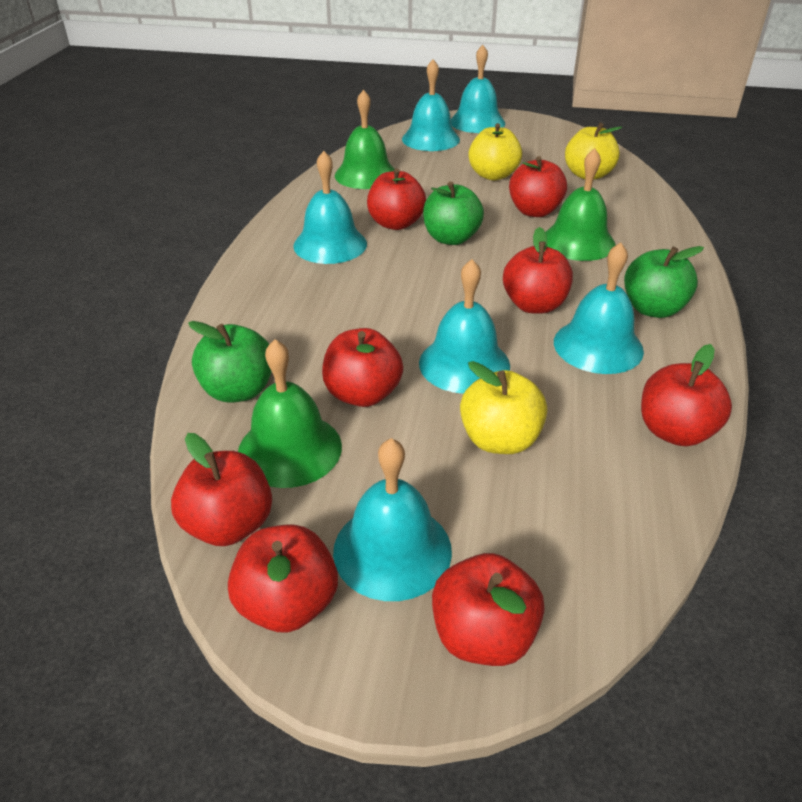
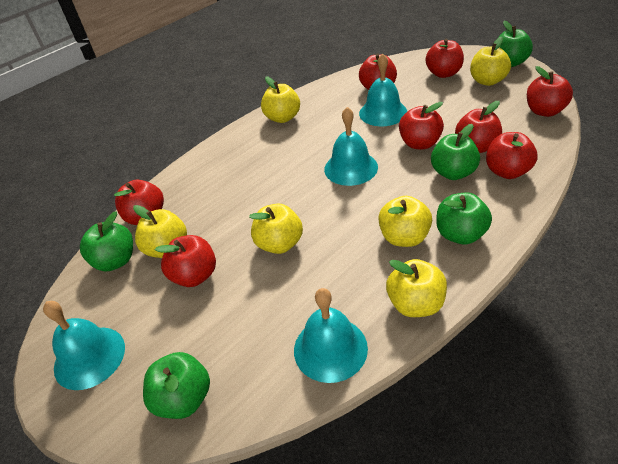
green apple: [188,321,272,403] [423,182,484,245] [624,246,704,318] = 3 -> [80,211,133,271] [143,352,210,419] [431,124,480,180] [436,192,492,244] [498,21,533,67] = 5
green bell: [238,339,342,488] [335,89,394,189] [545,148,616,261] = 3 -> none = 0
turquoise bell: [293,151,367,264] [333,438,452,601] [402,59,460,151] [419,259,510,394] [451,45,505,133] [554,242,644,374] = 6 -> [43,301,125,390] [294,288,368,383] [324,107,378,186] [359,54,407,126] = 4
yellow apple: [460,361,547,454] [468,123,522,181] [565,122,622,180] = 3 -> [133,205,187,258] [249,204,303,254] [261,77,300,123] [378,196,432,247] [386,259,447,317] [470,37,511,86] = 6

